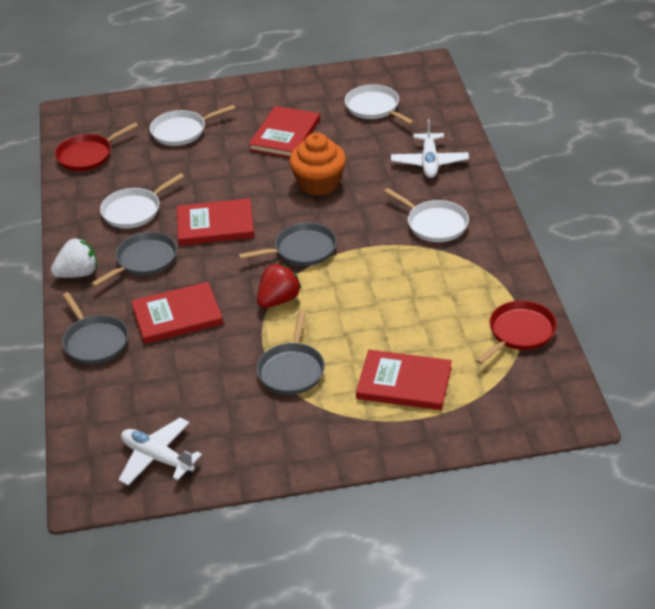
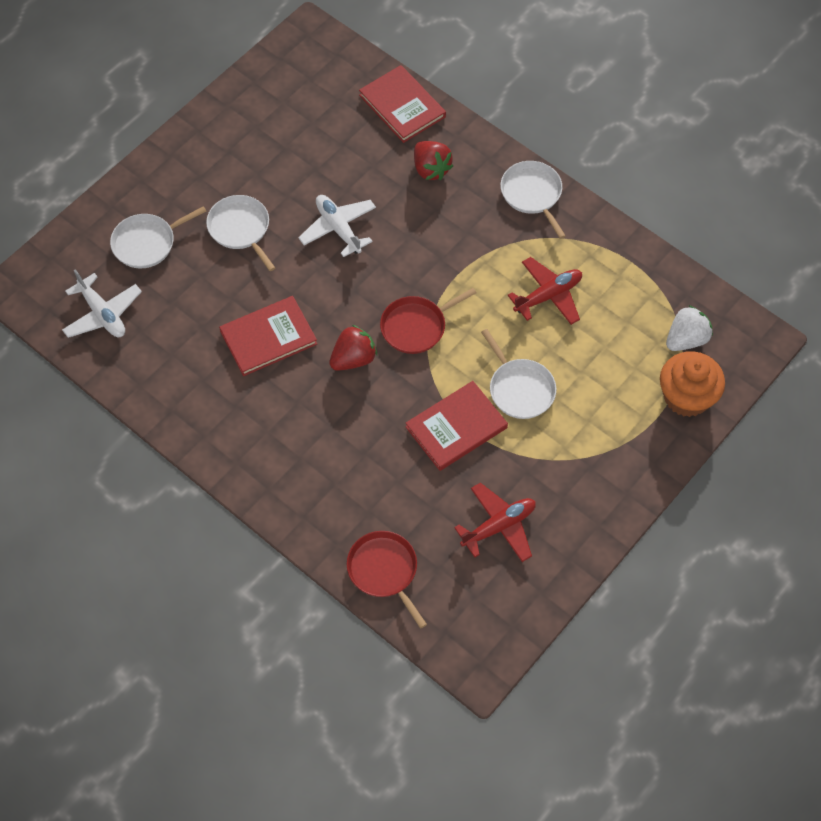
grey pan: [62,292,128,364] [91,232,177,287] [238,223,337,266] [257,311,325,395] = 4 -> none = 0
red book: [131,282,223,344] [177,198,254,246] [249,106,320,158] [356,350,452,410] = 4 -> [219,296,317,376] [359,65,446,143] [406,381,508,471] = 3
red plane: none = 0 -> [454,483,536,562] [508,257,582,325] = 2
red strawberry: [257,263,302,308] = 1 -> [329,325,377,371] [414,141,453,180] = 2

